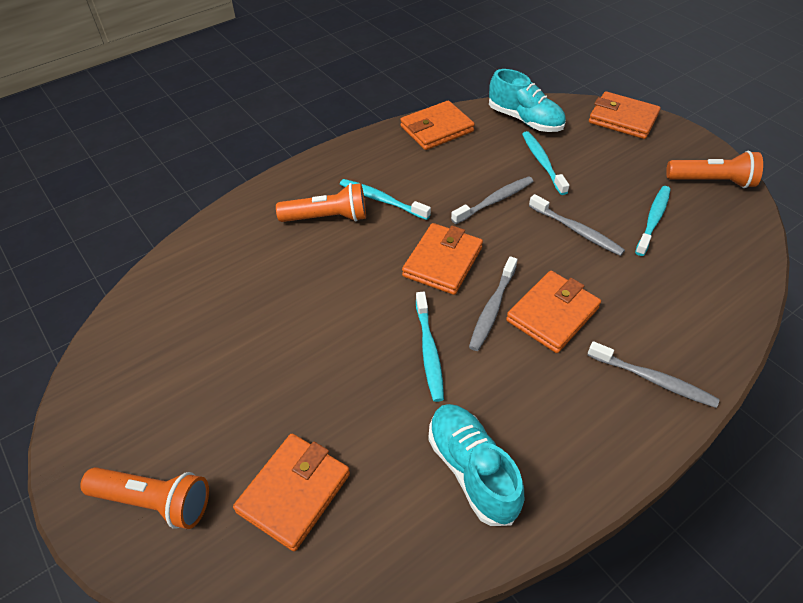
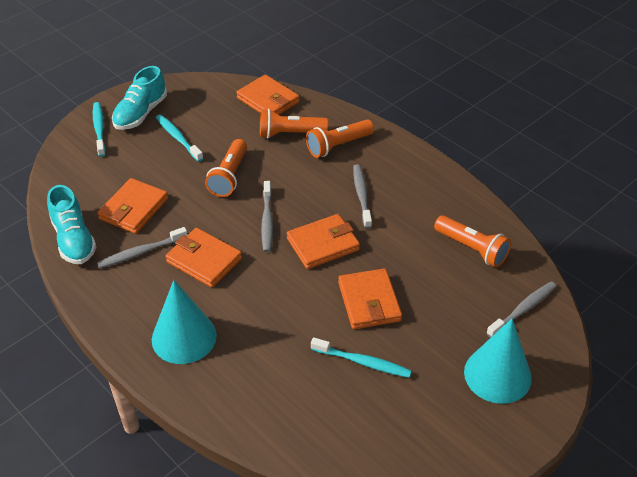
orange flashlight: [80,467,209,529] [276,183,366,222] [666,151,763,188] = 3 -> [205,139,247,197] [260,109,328,139] [306,119,374,158] [434,215,511,268] = 4
turquoise cone: none = 0 -> [152,280,217,364] [464,318,532,404] = 2
turquoise toothbrush: [340,179,431,220] [416,292,444,402] [522,131,570,195] [635,186,671,256] = 4 -> [93,102,106,157] [156,114,204,162] [311,337,412,378] = 3

